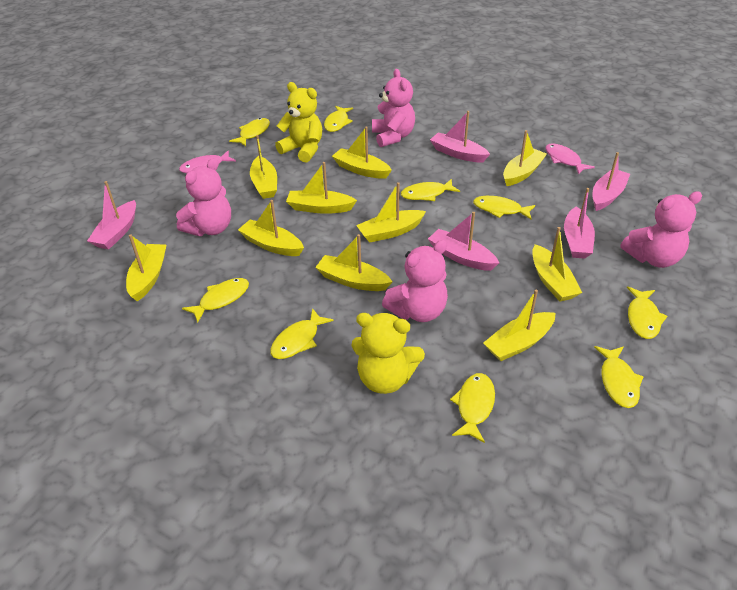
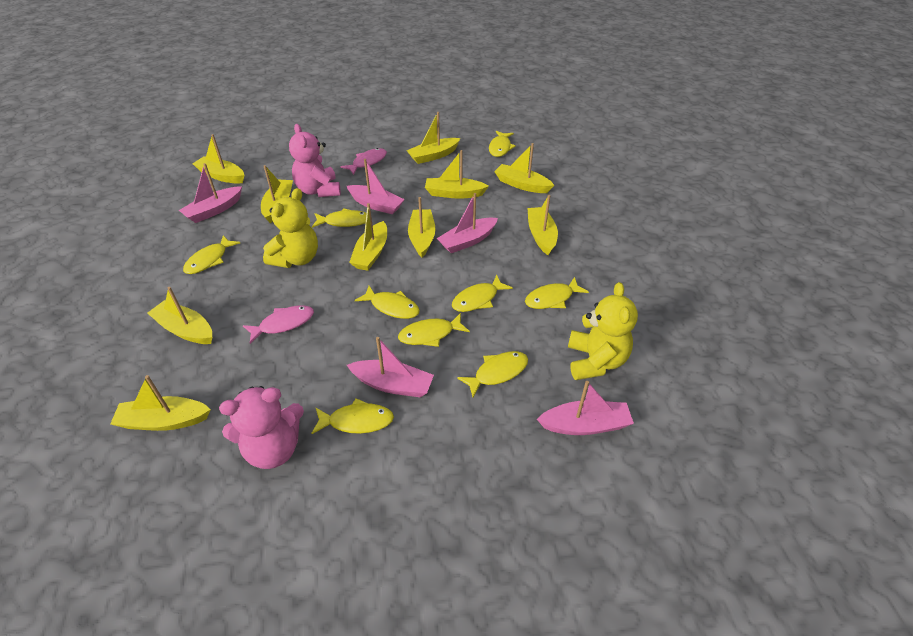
pink teddy bear: [176,158,231,236] [372,69,415,147] [382,240,448,322] [621,191,702,268] = 4 -> [219,386,304,469] [289,124,341,197] = 2

